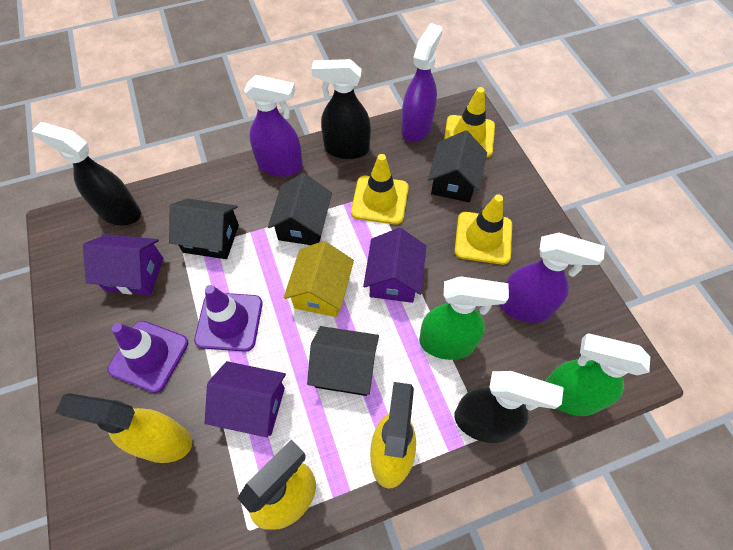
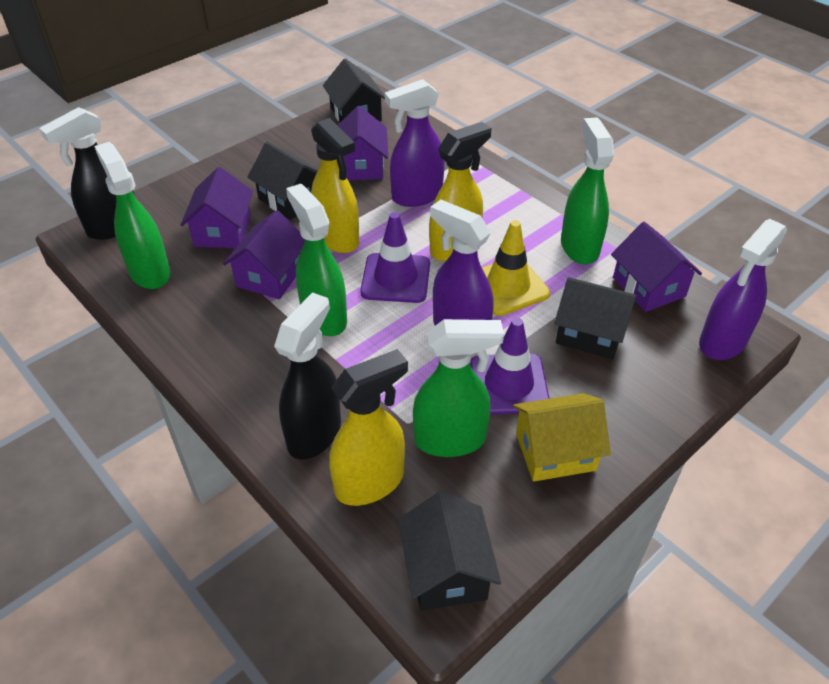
black spray bottle: [32,122,141,225] [312,59,371,159] [454,371,564,443] = 3 -> [39,107,135,240] [274,292,341,460] = 2
green spray bottle: [419,276,509,360] [545,333,650,416] = 2 -> [94,142,170,289] [286,184,347,336] [413,319,504,457] [561,117,614,264] = 4
purple house: [83,234,163,295] [205,361,286,437] [363,228,426,303] = 3 -> [181,167,253,248] [223,210,305,299] [338,106,388,180] [611,222,702,312] = 4
yellow traffic cone: [351,154,409,225] [444,87,495,158] [455,194,512,265] = 3 -> [482,220,550,316] = 1

